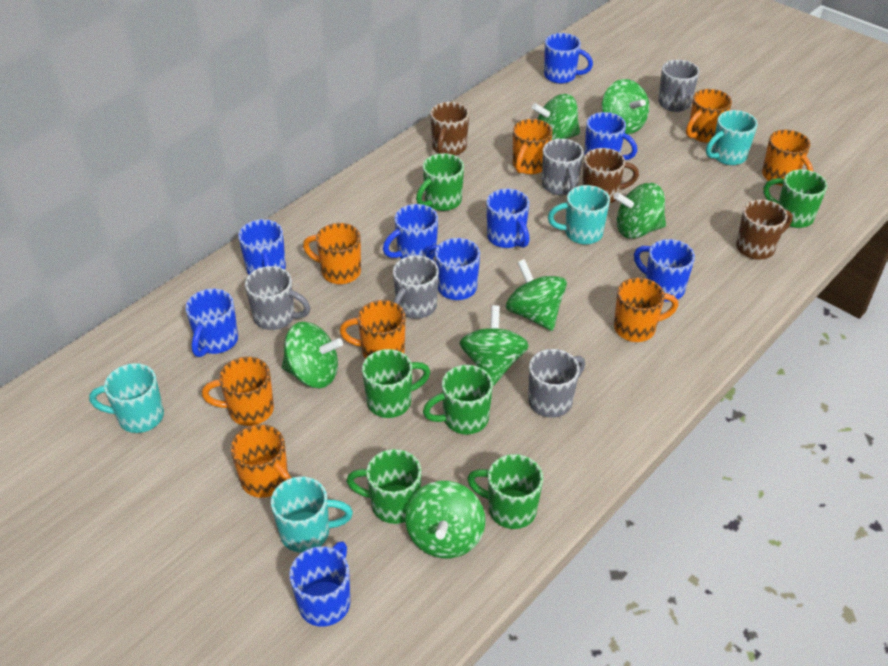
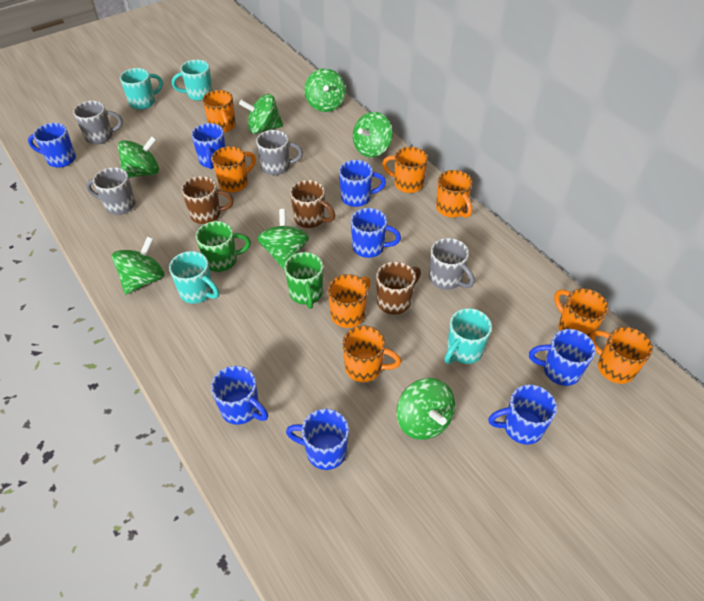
blue mug: [185,288,238,357] [238,219,286,274] [289,541,350,627] [383,204,438,259] [426,238,480,300] [487,189,530,248] [544,33,593,84] [584,112,637,160] [634,239,695,302] = 9 -> [28,123,76,168] [191,123,225,169] [211,366,268,425] [286,409,349,470] [339,160,386,207] [351,208,401,258] [488,384,557,444] [529,329,596,386] = 8
green mug: [347,449,421,524] [362,349,430,418] [416,153,464,211] [423,365,493,434] [467,454,543,529] [763,169,827,228] = 6 -> [196,221,251,272] [285,252,323,309] = 2
grey mug: [245,266,310,330] [393,255,439,319] [528,349,585,418] [542,139,583,195] [658,60,699,112] = 5 -> [73,101,123,144] [86,167,135,215] [256,130,303,175] [429,238,475,290] = 4

